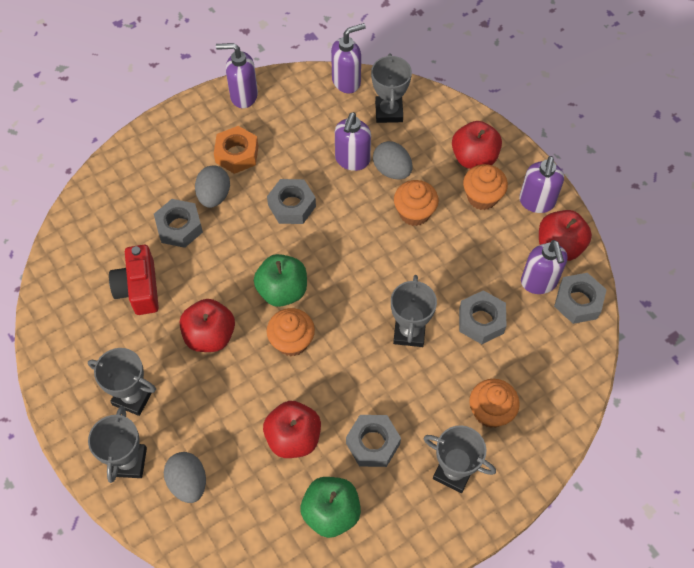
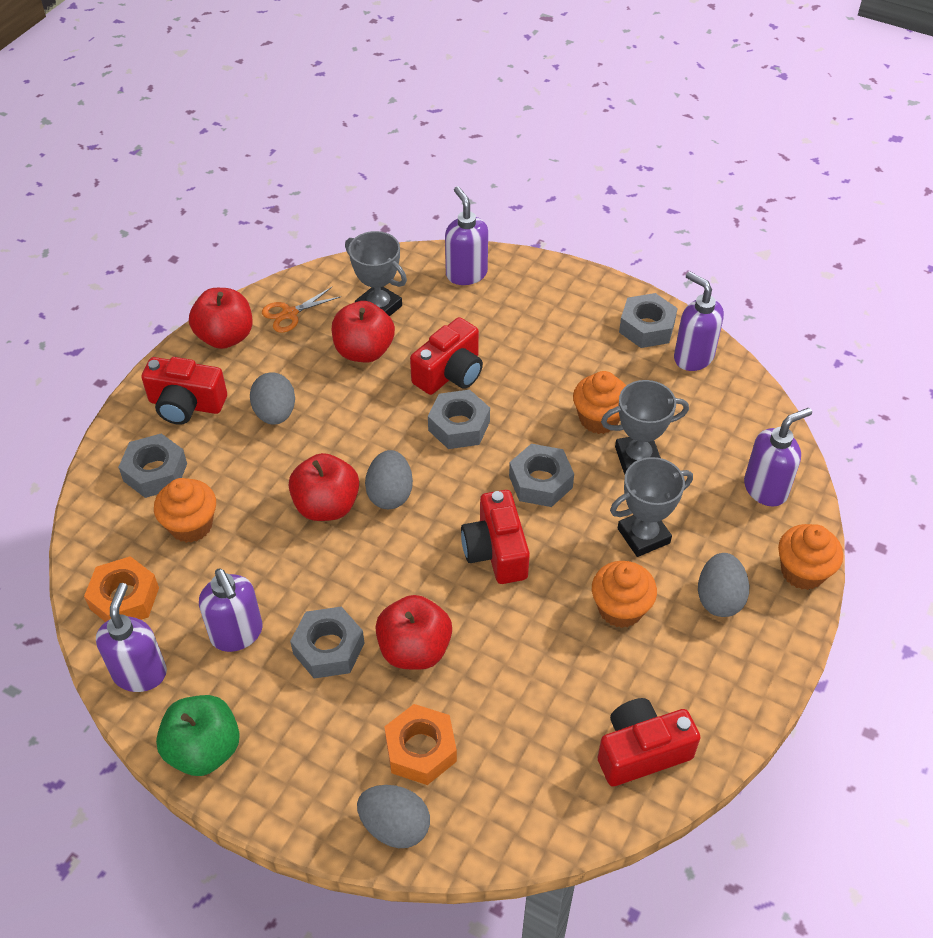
green apple: [254,254,307,307] [300,477,361,538] = 2 -> [156,695,240,776] = 1
grey egg: [164,452,206,503] [195,165,230,208] [373,141,412,179] = 3 -> [250,372,295,425] [357,785,430,848] [365,450,413,509] [698,553,749,617] = 4
grey trophy: [88,348,156,416] [88,406,147,483] [371,54,412,123] [391,275,437,347] [423,425,496,493] = 5 -> [345,231,407,316] [601,380,689,474] [610,457,693,557] = 3
orange nut: [214,126,258,174] = 1 -> [84,556,159,622] [384,704,457,785] = 2
orange scissors: none = 0 -> [262,287,341,333] = 1
red camera: [109,245,159,315] = 1 -> [141,357,227,425] [410,317,483,395] [461,490,530,584] [597,698,701,787] = 4

